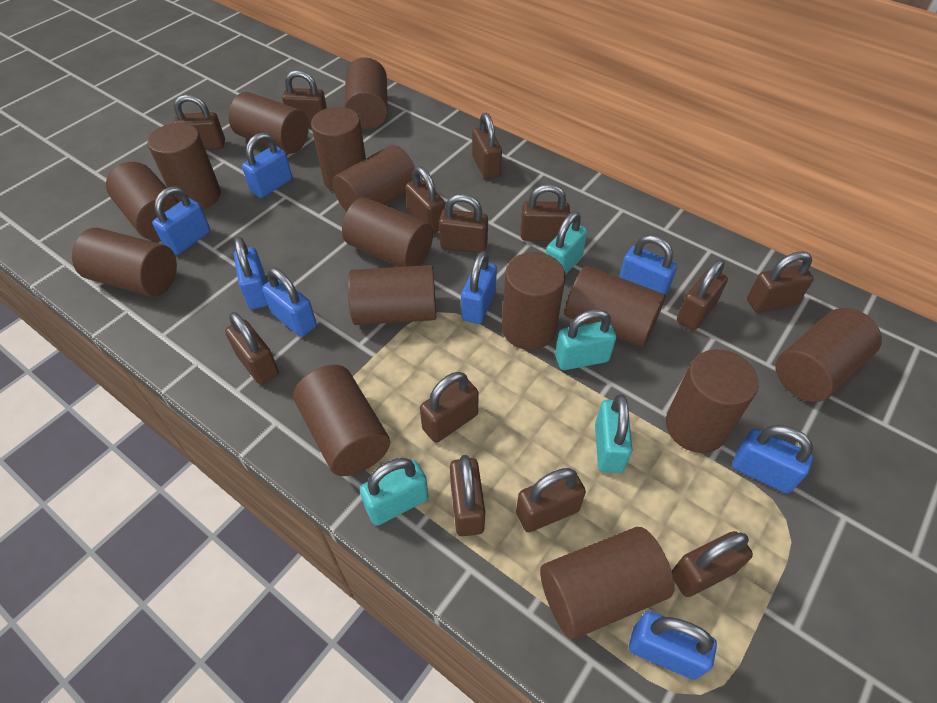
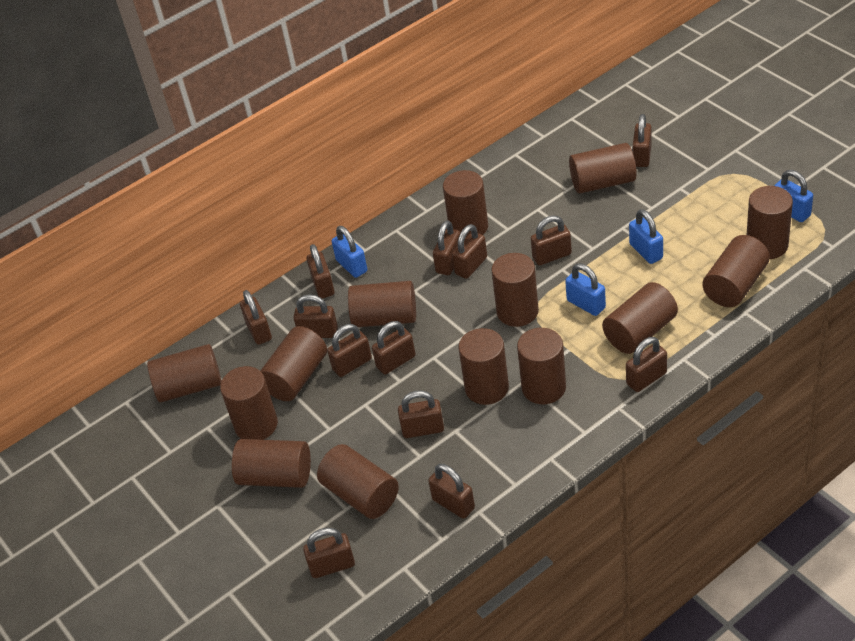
blue padlock: [152,187,210,255] [234,237,268,309] [242,132,292,198] [262,268,317,337] [461,251,497,324] [619,235,677,296] [629,611,717,680] [732,425,813,493] = 8 -> [332,226,367,278] [565,263,606,316] [629,209,663,264] [774,170,813,222] = 4
brown cylinder: [72,228,177,297] [106,162,179,241] [147,123,221,209] [228,92,309,154] [294,365,390,476] [311,107,366,192] [332,145,415,212] [342,197,433,267] [345,57,388,129] [348,265,436,325] [502,252,566,350] [540,527,675,639] [565,266,665,347] [666,349,759,453] [775,308,882,402] = 15 -> [147,344,221,402] [220,366,278,440] [232,439,311,488] [260,326,327,401] [317,444,399,519] [348,281,416,327] [443,170,488,238] [459,328,509,405] [491,253,539,327] [517,328,566,404] [569,143,637,193] [602,282,678,354] [702,235,770,307] [747,186,793,259] = 14
turquoise padlock: [360,458,429,526] [546,211,587,275] [555,309,616,370] [595,394,632,473] = 4 -> none = 0

